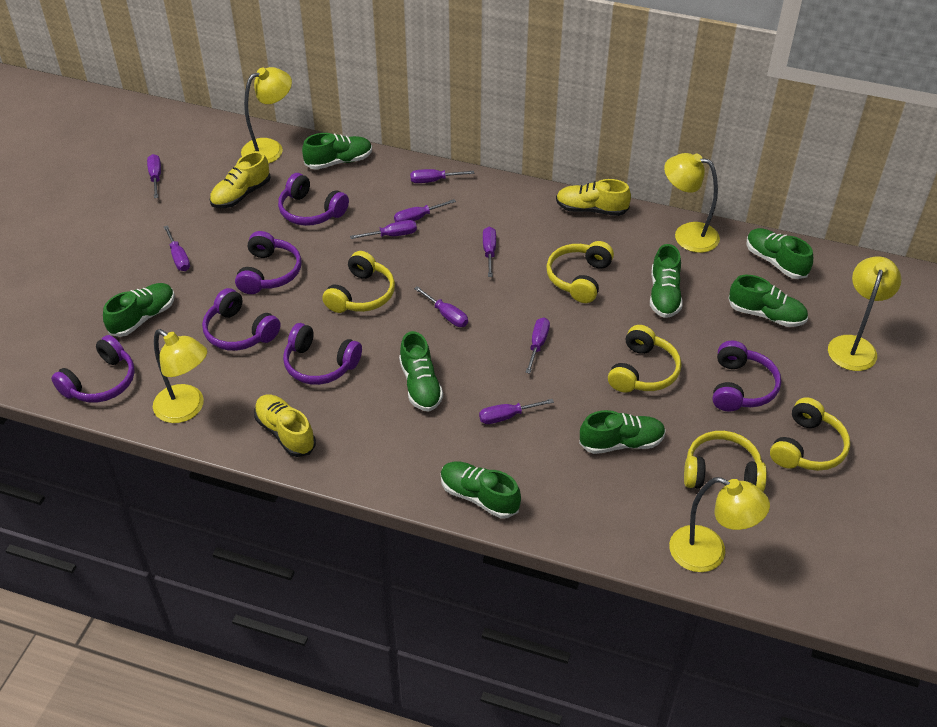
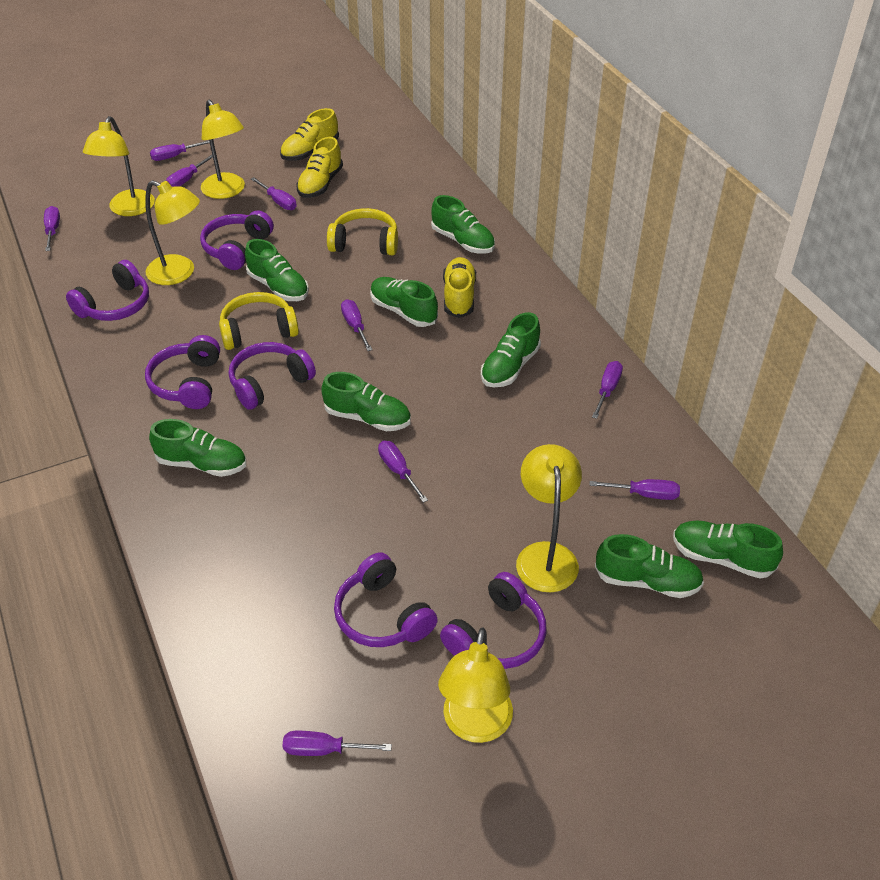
yellow headphones: [322,251,395,313] [546,241,614,303] [608,325,681,393] [684,431,767,492] [770,397,850,471] = 5 -> [219,292,299,350] [327,208,398,255] = 2

